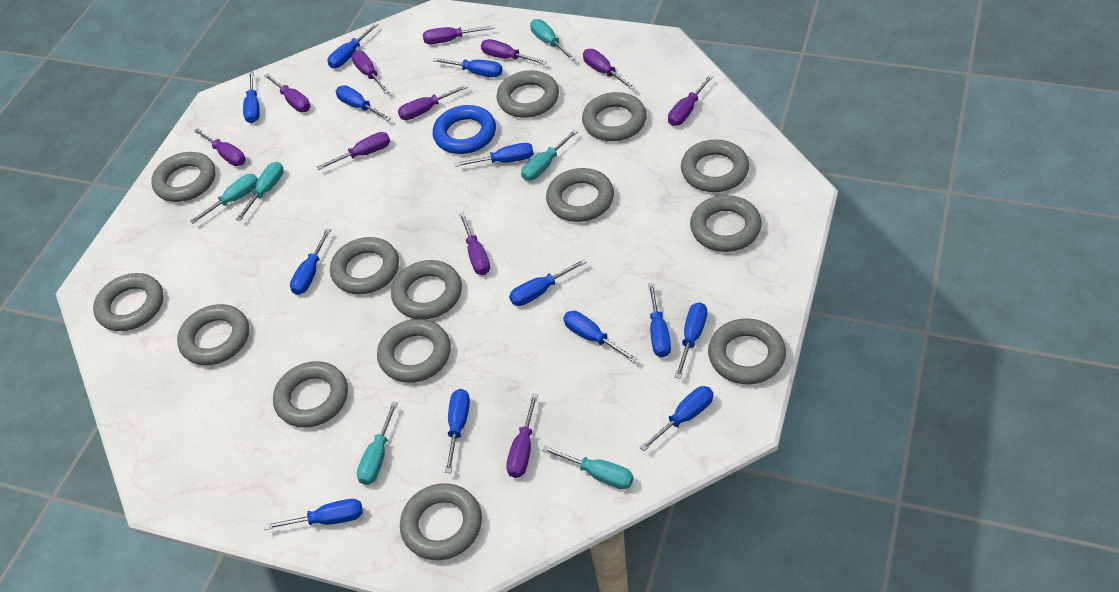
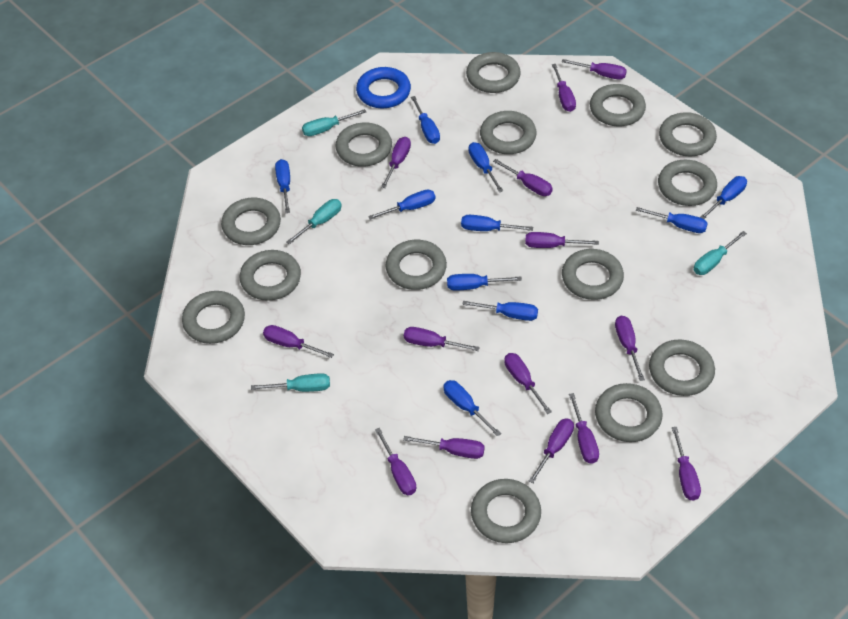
blue screwdriver: [243,71,260,123] [264,499,363,530] [290,228,331,295] [327,23,379,68] [336,85,391,121] [433,58,502,77] [445,389,470,473] [455,143,534,167] [509,259,587,306] [563,311,638,362] [640,386,713,451] [648,283,671,357] [675,302,707,379] = 13 -> [275,159,290,213] [368,189,435,220] [411,96,440,144] [443,380,501,437] [447,274,522,291] [461,215,533,231] [462,301,538,321] [469,142,503,192] [636,207,708,233] [700,176,747,219] = 10
purple screwdriver: [194,128,246,166] [265,74,310,112] [317,132,390,170] [351,50,389,94] [398,84,468,120] [423,25,494,44] [459,212,490,275] [481,39,547,65] [506,394,538,478] [583,49,636,90] [668,75,714,126] = 11 -> [263,325,334,358] [375,428,416,495] [381,137,411,188] [403,436,485,459] [404,327,480,351] [493,159,553,196] [504,353,552,414] [525,232,599,248] [528,418,574,484] [552,64,576,112] [562,59,627,80] [569,393,599,464] [615,316,645,381] [672,427,701,501] = 14
turquoise screwdriver: [190,174,258,224] [236,162,284,221] [357,401,398,485] [521,129,578,181] [530,19,575,61] [542,446,634,489] = 6 -> [251,373,330,392] [286,199,342,245] [302,109,366,136] [694,231,747,275] = 4

